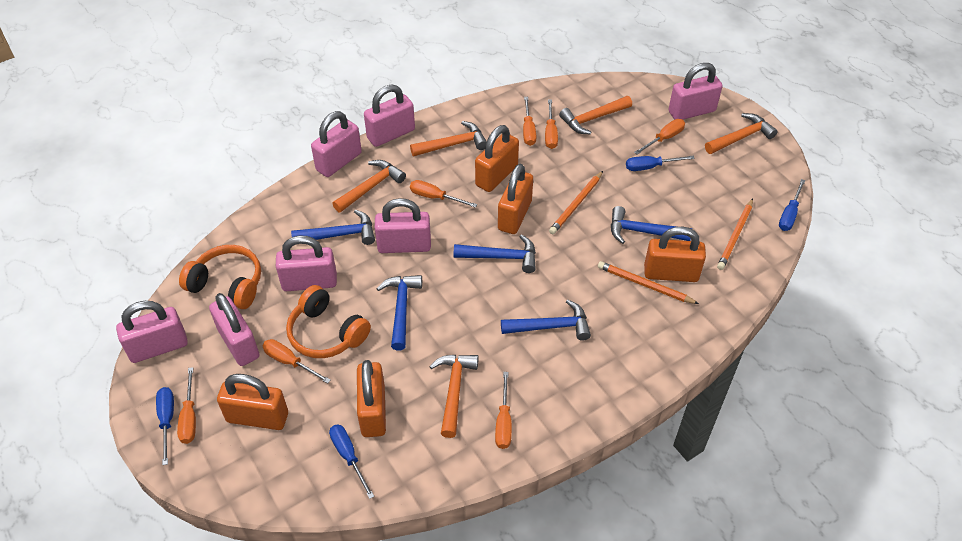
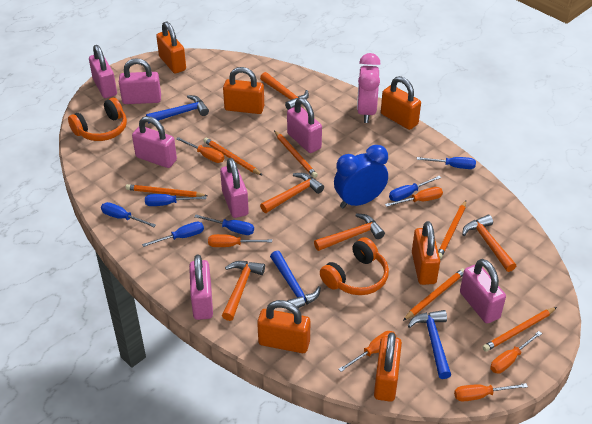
blue clock: none = 0 -> [334,145,388,208] = 1
blue hammer: [291,210,375,245] [376,275,422,350] [454,234,536,273] [501,299,591,341] [611,206,692,244] = 5 -> [146,95,209,123] [270,251,321,312] [408,310,451,379] = 3
blue screwdriver: [156,387,174,465] [329,424,374,499] [626,156,695,171] [779,179,805,231] = 4 -> [101,202,156,227] [142,222,204,247] [145,194,206,206] [195,215,254,235] [389,176,441,201] [417,157,476,169] = 6
orange padlock: [217,374,288,430] [357,360,386,437] [475,125,519,192] [498,164,533,234] [644,227,706,282] = 5 -> [156,21,186,73] [223,67,264,114] [257,300,310,353] [374,332,402,402] [381,76,421,130] [412,221,440,285] = 6
orange pencil: [549,171,603,234] [598,261,699,304] [717,198,753,270] = 3 -> [125,184,207,197] [203,138,263,176] [274,130,318,178] [403,268,465,321] [438,200,466,259] [482,307,557,352] = 6
orange screwdriver: [177,367,196,444] [263,339,331,384] [410,180,477,208] [495,372,512,449] [523,97,536,146] [545,100,558,149] [634,119,685,154] = 7 -> [176,137,224,163] [208,234,272,247] [339,331,396,372] [385,187,443,207] [454,383,528,401] [490,331,542,374] = 6
pink clock: none = 0 -> [357,53,381,123] = 1

